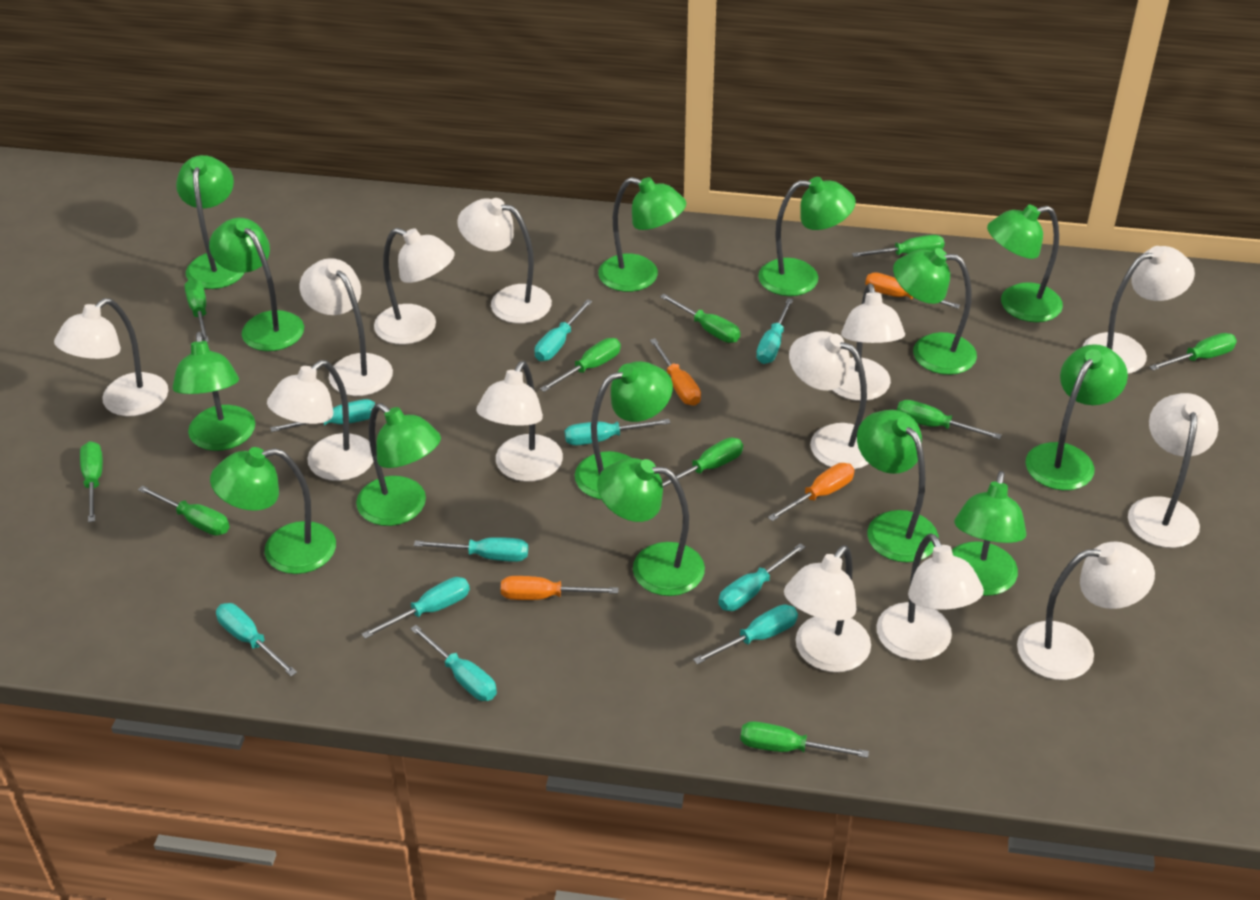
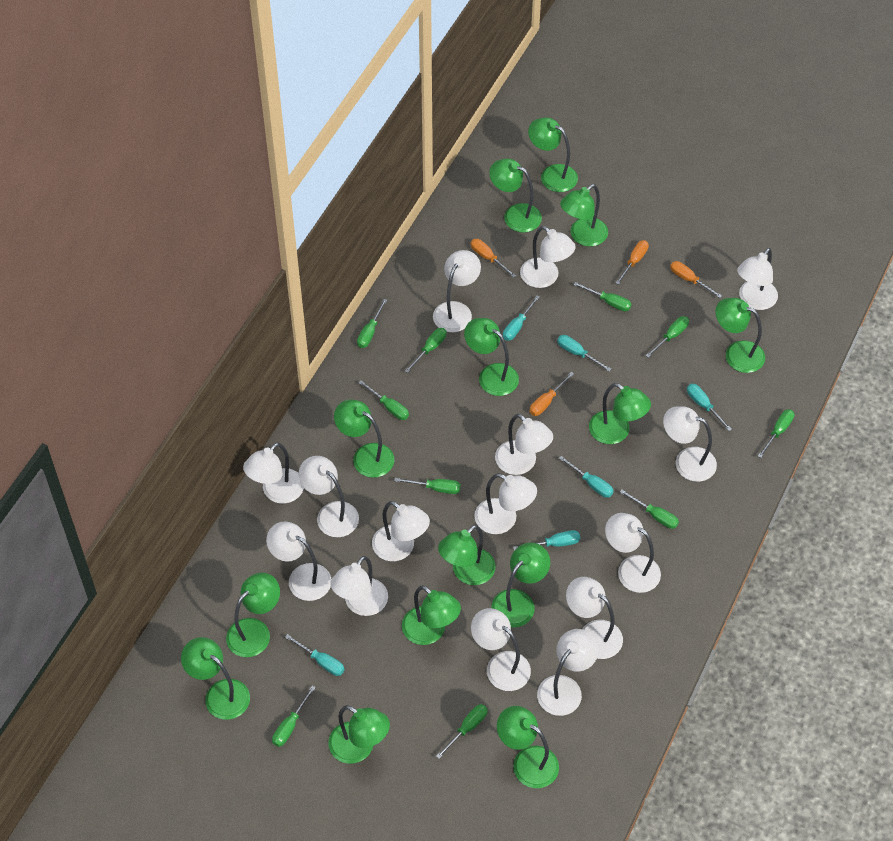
turquoise screwdriver: [216,603,297,676] [270,399,375,432] [362,577,470,639] [410,625,497,701] [414,537,528,562] [534,299,592,361] [565,419,670,445] [693,604,798,665] [718,543,805,611] [756,298,793,364] = 10 -> [285,634,345,676] [503,295,540,341] [513,530,580,550] [557,335,611,371] [559,456,614,498] [687,384,732,431] = 6
white lamp: [54,298,168,416] [267,360,374,481] [300,258,393,396] [374,228,455,345] [457,198,552,324] [476,361,563,482] [784,545,871,672] [789,331,869,469] [833,283,905,401] [876,533,984,660] [1017,541,1155,680] [1083,246,1195,374] [1128,393,1218,548] = 13 -> [243,443,304,504] [266,521,331,601] [299,456,359,537] [330,556,388,616] [372,501,430,561] [433,250,481,332] [471,608,531,691] [474,474,537,534] [495,414,553,475] [520,226,576,288] [537,629,599,716] [566,577,623,659] [605,513,661,593] [663,406,717,482] [737,248,778,310] = 15

